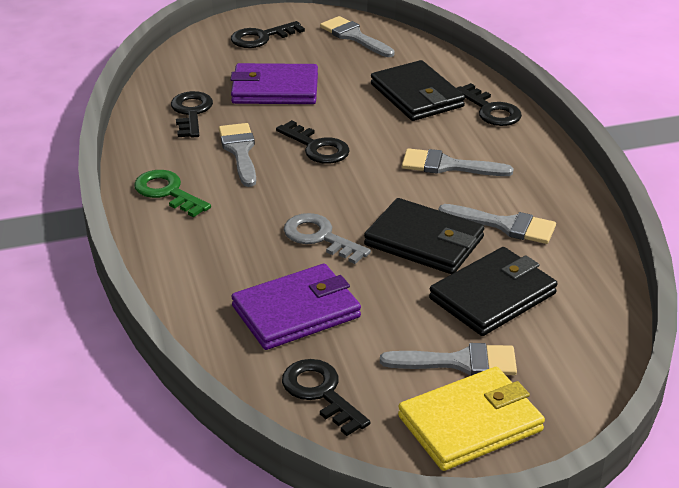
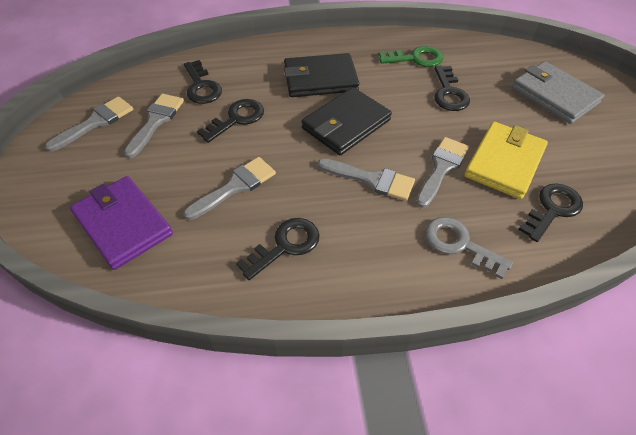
black wallet: [364,198,485,274] [371,60,465,121] [429,247,558,336] = 3 -> [284,53,359,97] [302,87,392,155] = 2
grey wallet: none = 0 -> [512,61,604,124] = 1
purple wallet: [230,63,318,104] [231,264,361,350] = 2 -> [70,176,173,270] = 1

